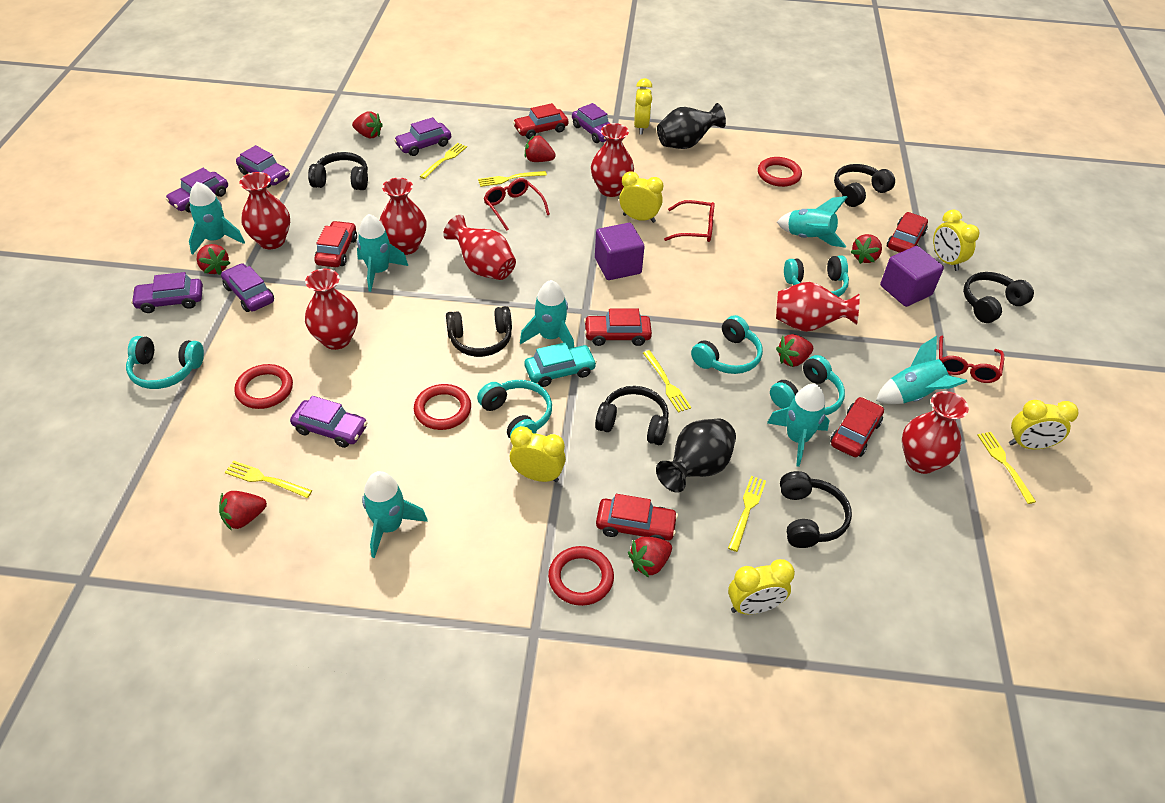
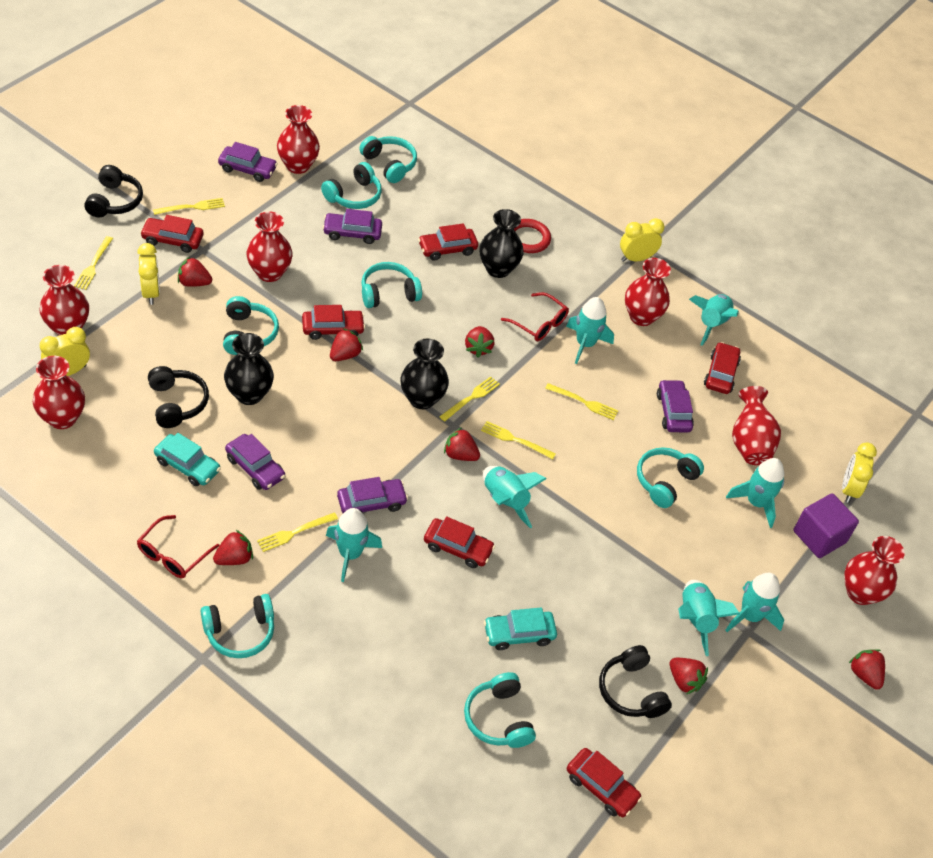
black headphones: [308,152,368,190] [446,306,512,357] [595,386,669,445] [780,471,852,548] [834,164,895,207] [963,272,1034,323] = 6 -> [84,165,143,218] [148,366,209,428] [599,645,672,718] = 3
black vase: [656,418,736,493] [657,103,726,149] = 2 -> [224,333,274,405] [401,339,449,409] [480,209,524,278] = 3
purple car: [131,272,203,313] [166,168,228,213] [221,263,274,312] [236,145,290,188] [290,396,368,448] [394,117,451,156] [572,103,610,143] = 7 -> [218,142,278,182] [225,434,285,490] [323,209,382,244] [337,477,408,513] [657,379,694,432] = 5
purple cube: [595,223,645,280] [880,246,944,307] = 2 -> [794,493,859,558] = 1
red glasses: [484,178,550,231] [664,200,715,242] [939,336,1004,383] = 3 -> [137,515,219,578] [501,292,569,341] = 2
red ring: [234,364,293,409] [414,384,471,430] [548,546,614,606] [758,157,802,187] = 4 -> [514,219,551,253] = 1
turquoise car: [525,342,597,387] = 1 -> [154,433,221,486] [484,607,557,650] = 2
turquoise headphones: [126,336,204,389] [477,380,552,438] [691,315,763,374] [770,355,845,415] [784,255,849,297] = 5 -> [201,594,274,658] [223,296,279,355] [321,162,382,209] [359,136,417,183] [361,262,422,308] [464,672,536,748] [637,447,704,508] = 7
yellow clock: [510,426,566,482] [619,171,663,223] [634,78,652,135] [728,559,795,614] [933,210,980,271] [1009,400,1078,449] = 6 -> [40,327,90,376] [137,243,160,305] [620,218,664,262] [842,442,877,503] = 4

